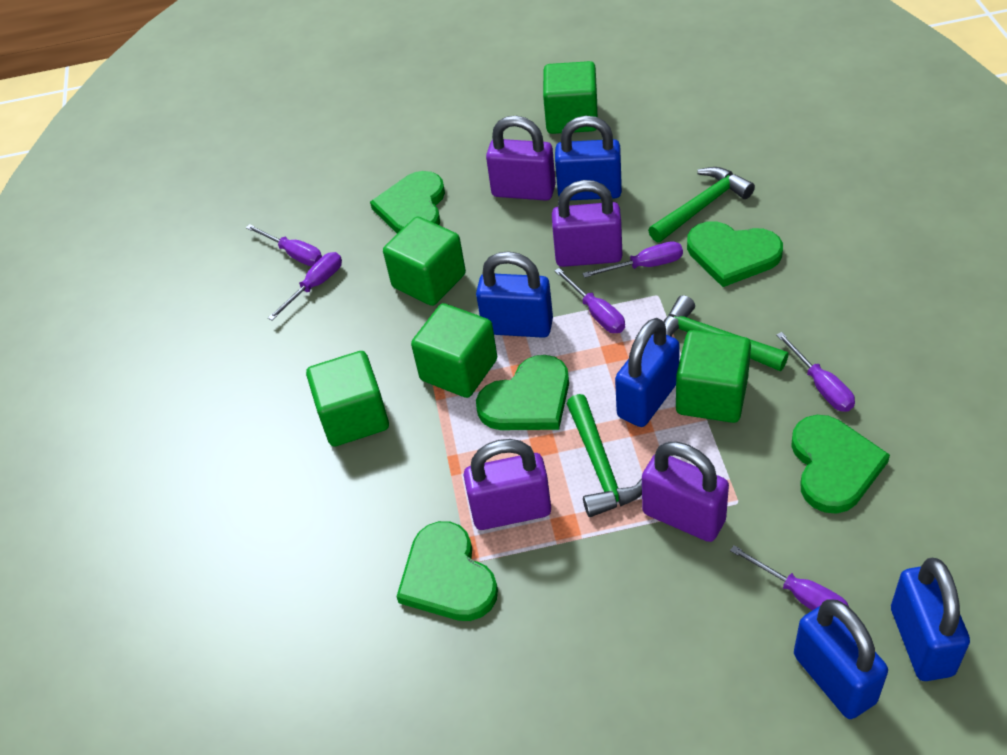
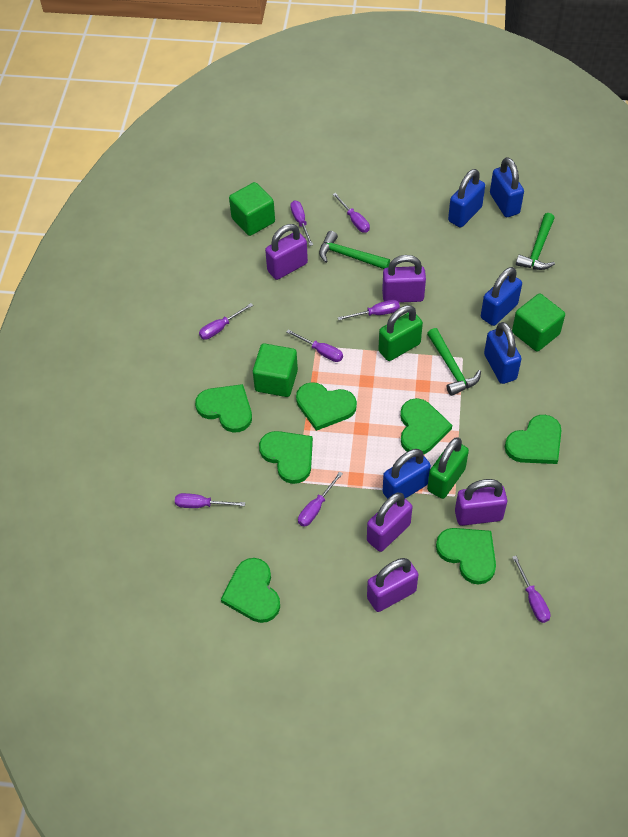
green cube: [306,351,389,447] [383,216,466,306] [411,303,497,398] [543,61,598,134] [676,330,751,423] = 5 -> [229,182,275,236] [253,344,298,397] [512,294,565,352] = 3
green heart: [370,171,445,234] [396,521,498,621] [476,355,569,430] [687,221,783,287] [791,415,890,514] = 5 -> [195,384,252,433] [221,558,280,623] [259,431,313,484] [296,382,357,431] [400,398,452,455] [436,528,496,585] [505,415,562,464] = 7
green padlock: none = 0 -> [378,305,423,361] [427,437,469,499] = 2
purple padlock: [464,439,551,530] [486,116,556,201] [552,180,622,267] [642,442,729,542] = 4 -> [265,224,308,280] [367,493,412,552] [367,558,419,612] [382,255,426,303] [455,479,507,526] = 5
purple screwdriver: [246,224,322,266] [268,252,342,321] [555,268,625,333] [582,241,683,278] [730,545,849,611] [776,332,855,412] = 6 -> [175,493,245,508] [199,303,253,340] [286,330,343,362] [290,201,313,246] [298,472,343,527] [333,193,370,233] [338,300,400,320] [512,556,550,623] = 8

